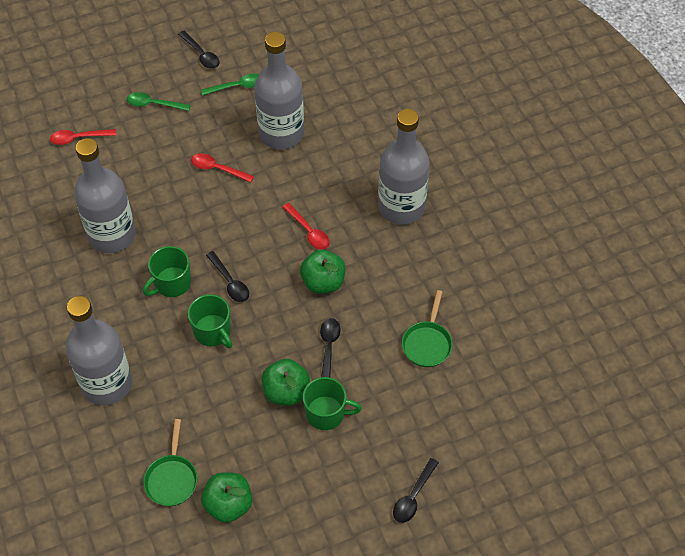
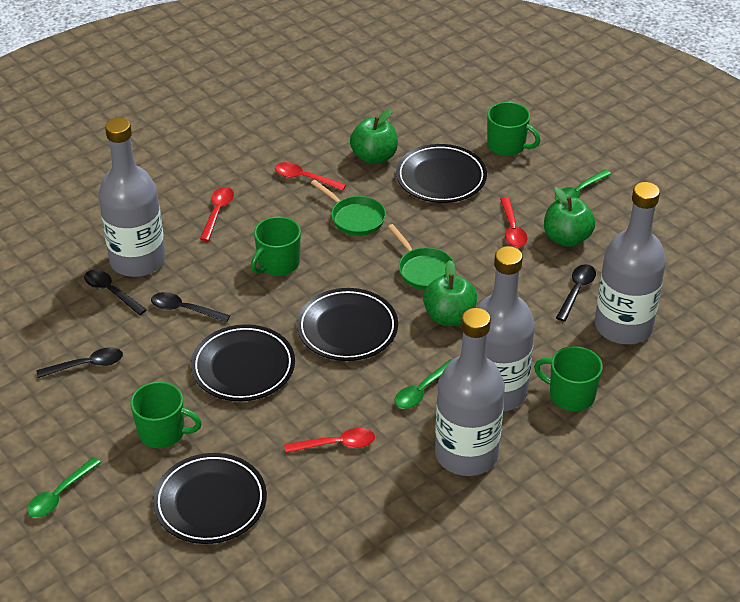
black plate: none = 0 -> [153,453,267,544] [191,324,295,401] [297,288,398,361] [396,144,487,203] = 4
green mug: [143,246,191,297] [188,294,232,348] [303,377,362,430] = 3 -> [130,381,202,448] [251,216,301,276] [487,102,541,156] [534,346,603,411] = 4
green spoon: [127,92,191,111] [201,73,259,96] = 2 -> [27,457,101,518] [394,359,452,409] [555,170,611,200] = 3
red spoon: [50,129,116,145] [191,153,254,183] [283,203,330,250] = 3 -> [200,187,234,241] [275,162,346,191] [284,428,375,453] [500,197,527,247] = 4

